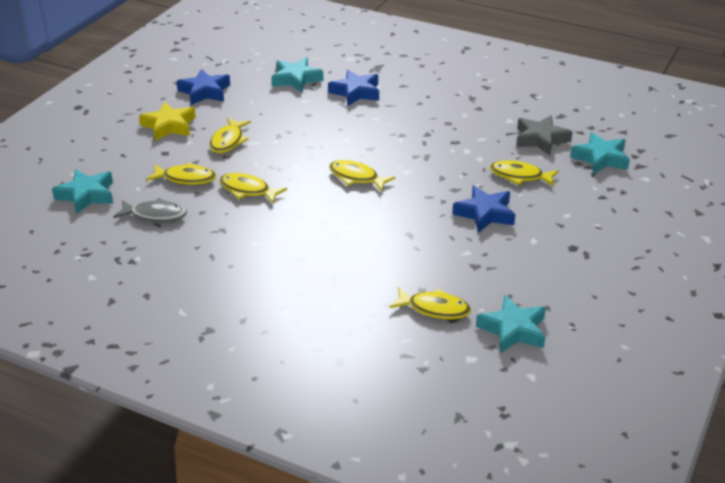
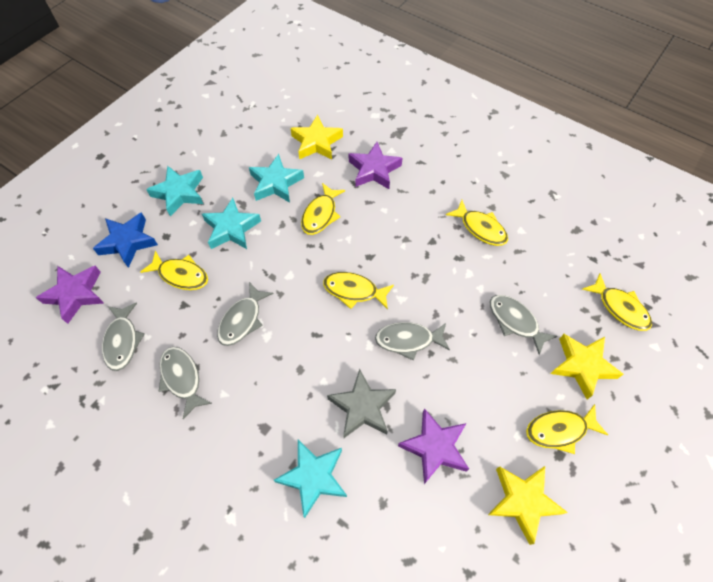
blue star: [177,69,230,105] [328,70,379,106] [452,185,515,233] = 3 -> [93,212,158,268] = 1
grey fish: [113,198,187,222] = 1 -> [102,302,145,371] [159,347,212,419] [217,282,274,346] [375,322,450,361] [490,295,558,355] = 5
purple star: none = 0 -> [36,266,104,324] [349,142,402,189] [398,408,469,484] = 3
yellow star: [139,102,196,141] = 1 -> [290,115,343,160] [488,466,568,545] [551,334,623,399] = 3

